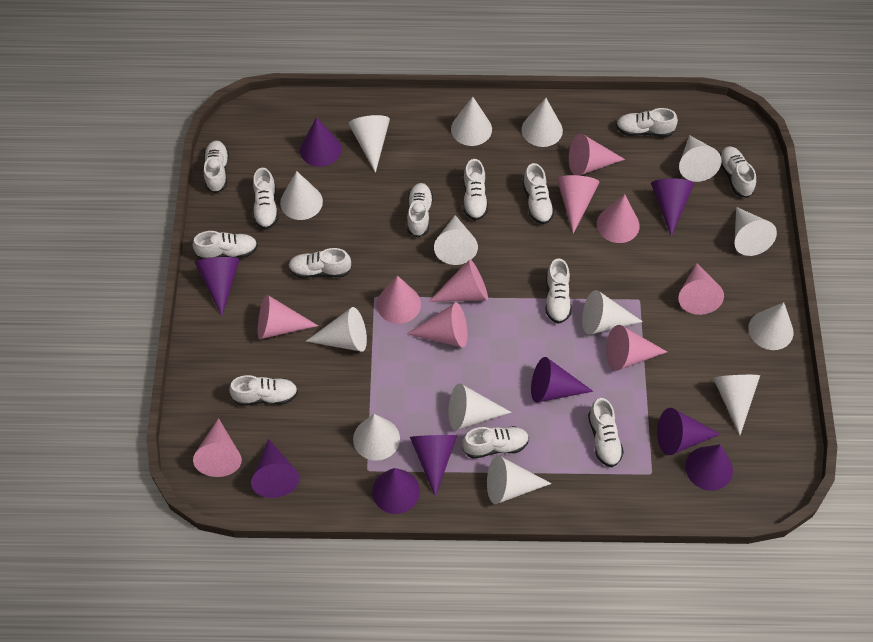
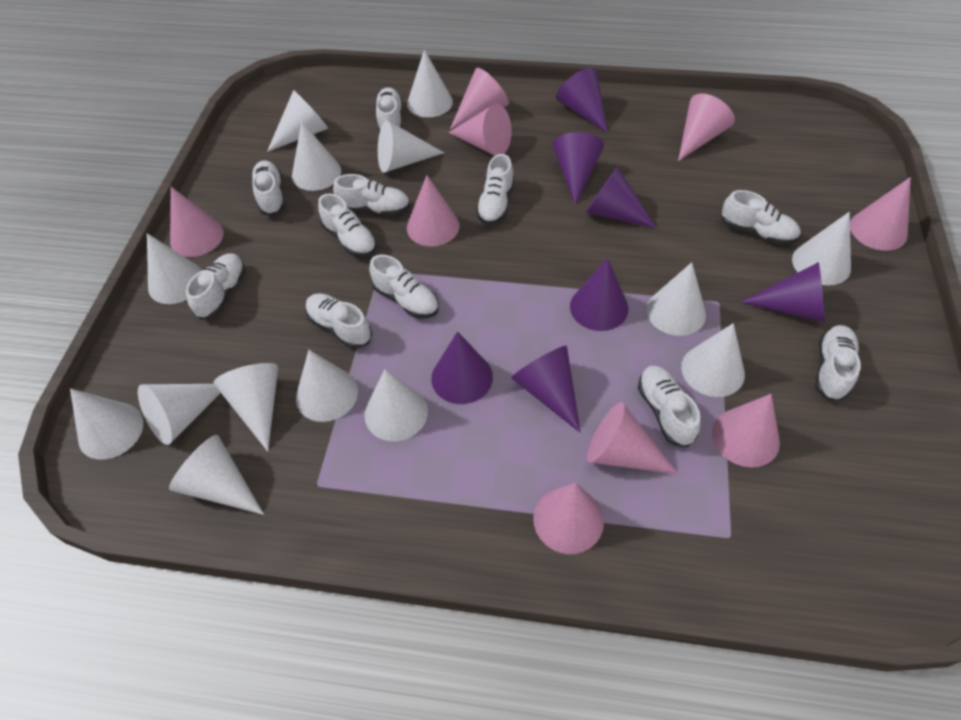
pink cone: [193,418,242,477] [258,295,318,339] [377,276,421,324] [407,303,468,348] [428,259,488,302] [557,175,600,234] [569,134,625,176] [597,194,640,243] [606,325,667,371] [678,263,724,315] = 10 -> [170,187,224,257] [407,175,460,246] [448,104,512,156] [450,68,509,129] [533,483,604,554] [587,402,679,474] [678,93,735,161] [712,394,780,468] [850,177,911,251] = 9
purple cone: [195,257,240,316] [251,439,300,498] [300,117,341,167] [372,468,420,514] [410,435,457,497] [531,357,593,402] [651,178,694,237] [657,408,720,455] [685,444,733,491] = 9 -> [431,331,493,404] [511,346,581,433] [553,132,604,206] [556,67,608,133] [570,258,628,331] [586,166,657,228] [741,262,825,322] = 7
white shoe: [193,231,258,260] [204,141,229,193] [229,375,298,406] [253,168,278,230] [288,248,352,278] [407,183,433,237] [462,426,529,459] [463,159,488,221] [522,163,555,224] [546,258,572,324] [588,398,624,467] [616,108,678,137] [720,146,756,198] = 13 -> [186,254,245,320] [251,160,285,216] [305,293,372,349] [318,193,377,257] [333,174,410,216] [369,255,439,318] [375,87,403,133] [476,154,514,225] [638,366,701,447] [721,190,800,245] [815,325,861,401] = 11

